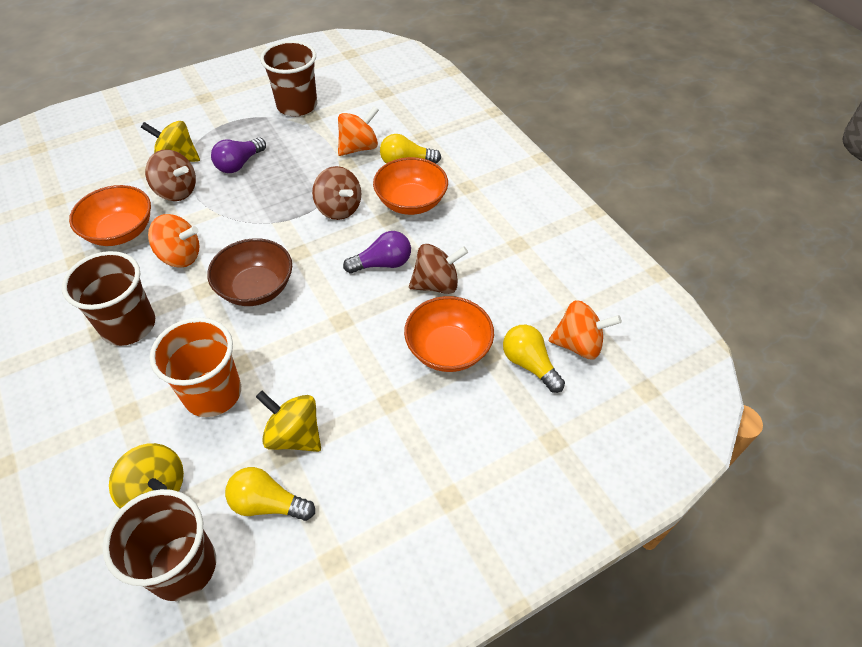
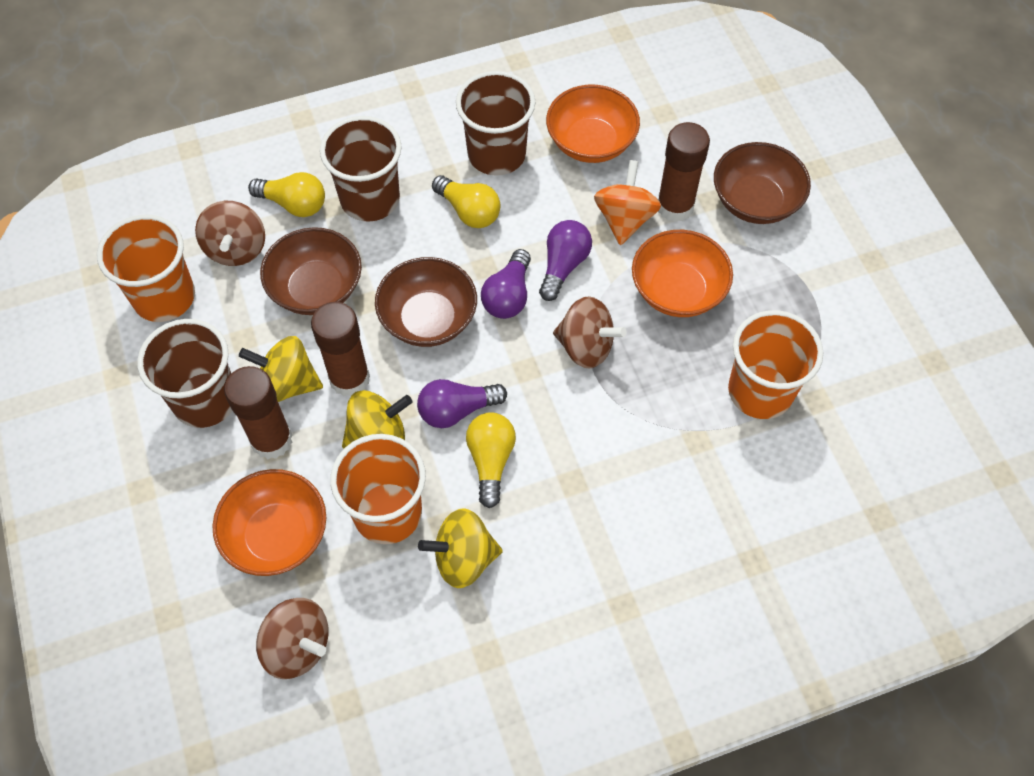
brown bowl: [207,238,292,306] = 1 -> [260,227,362,315] [375,257,477,347] [714,142,811,224] = 3
brown glue stick: none = 0 -> [224,366,292,459] [311,302,370,397] [658,122,710,222] = 3
orange cup: [150,318,241,417] = 1 -> [97,215,195,322] [330,434,426,544] [728,310,823,419] = 3
orange spinning top: [148,214,200,268] [338,106,379,156] [549,300,622,359] = 3 -> [594,160,661,245] = 1
purple light bulb: [211,138,266,173] [343,231,411,273] = 2 -> [417,379,507,428] [481,249,531,319] [539,220,592,301] = 3

